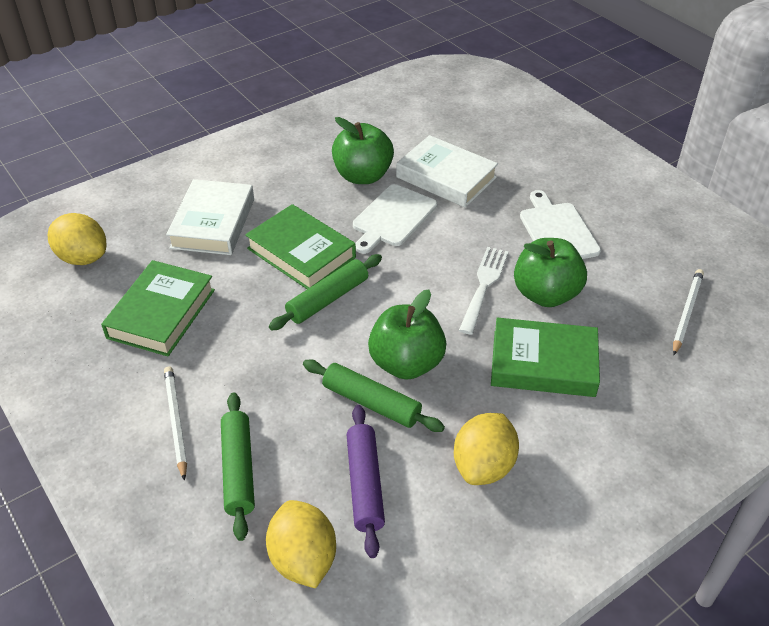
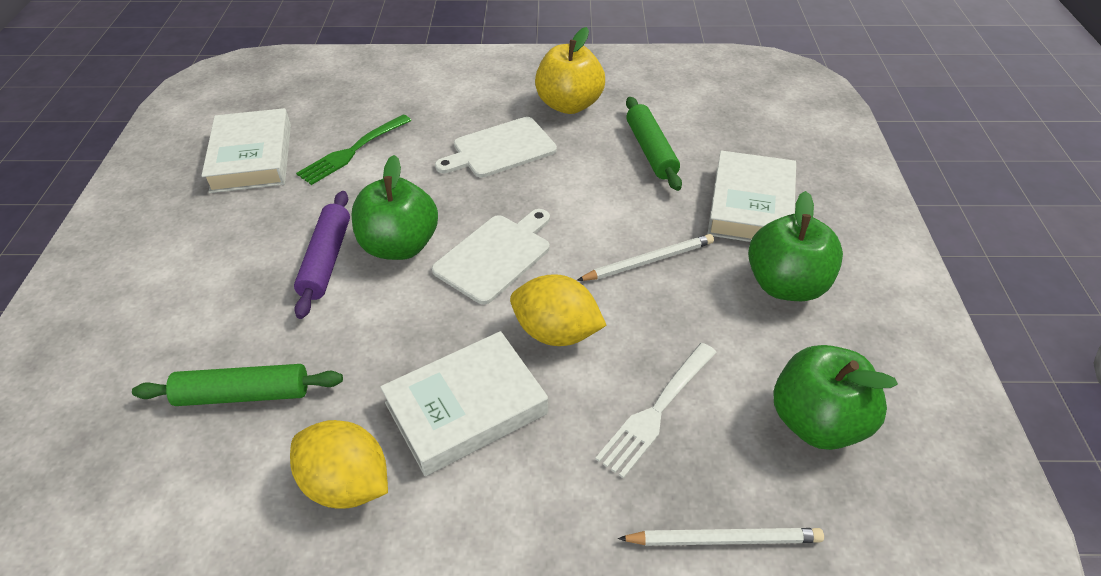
green book: [101,260,215,356] [245,204,356,289] [491,317,600,397] = 3 -> none = 0
green fork: none = 0 -> [296,115,412,185] = 1
green rolling pin: [221,392,255,541] [269,254,382,331] [303,359,445,432] = 3 -> [132,364,343,406] [626,97,682,191] = 2
white book: [166,179,254,255] [396,135,498,208] = 2 -> [201,108,291,193] [380,331,548,476] [707,151,796,242] = 3
yellow apple: none = 0 -> [535,27,605,114] = 1
yellow lemon: [48,213,106,265] [266,500,336,588] [454,413,519,485] = 3 -> [290,420,388,509] [510,274,607,346] = 2

